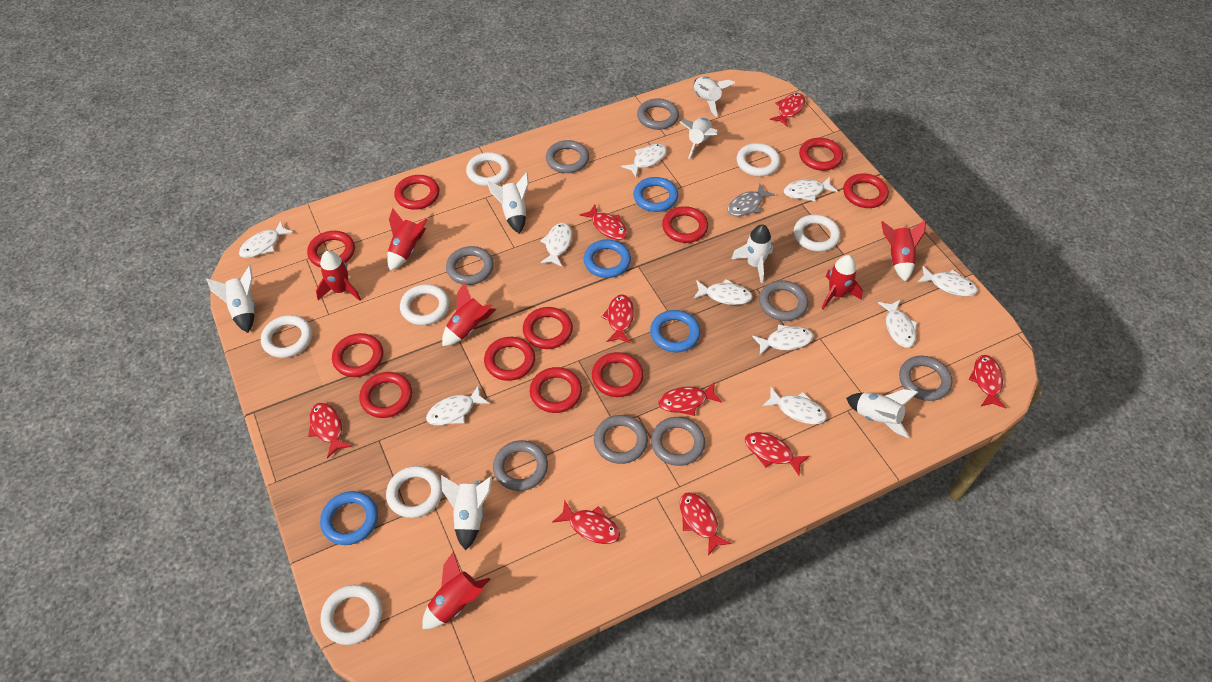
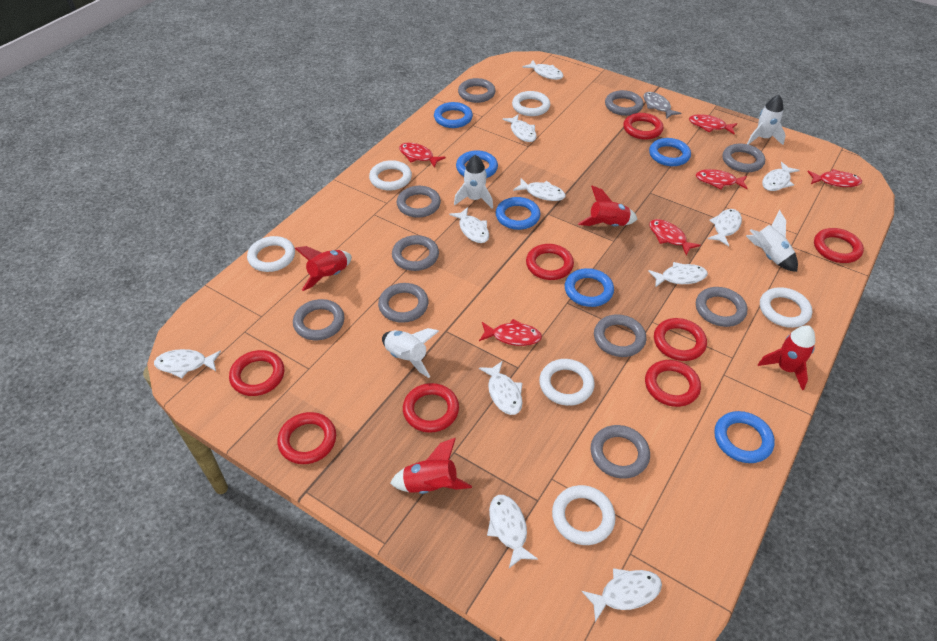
blue ring: [320,491,378,545] [584,240,631,278] [633,177,678,212] [650,310,700,352] = 4 -> [434,102,473,128] [456,150,498,178] [496,197,540,230] [565,268,614,307] [649,138,691,166] [714,411,775,463] = 6
grey ring: [446,246,494,285] [493,440,548,491] [546,140,589,173] [594,415,648,464] [637,98,679,130] [651,417,705,466] [759,280,808,321] [899,356,952,401] = 8 -> [293,299,344,340] [378,283,429,323] [392,235,439,271] [397,186,441,218] [458,78,495,103] [590,425,650,479] [594,314,646,357] [605,90,643,116] [696,287,747,327] [722,144,765,172] = 10
red fish: [308,402,352,458] [552,500,620,544] [579,205,628,240] [601,294,634,343] [659,383,722,416] [680,492,732,556] [745,432,810,476] [770,93,805,127] [968,355,1006,408] = 9 -> [399,143,446,168] [479,319,542,346] [649,219,701,255] [689,114,738,134] [696,169,748,189] [807,169,862,187] = 6
red ring: [307,231,355,268] [332,333,383,377] [359,372,412,418] [394,175,440,210] [484,337,535,381] [523,307,573,349] [530,367,582,413] [592,352,644,397] [662,206,708,243] [799,138,843,171] [843,173,889,208] = 11 -> [229,350,284,396] [277,412,336,464] [403,383,459,433] [526,244,574,280] [623,113,663,140] [645,360,701,407] [654,318,707,361] [814,228,864,263] = 8
red rocket: [316,251,361,301] [387,208,428,271] [422,551,491,629] [442,282,496,346] [821,255,863,309] [881,220,926,282] = 6 -> [295,246,352,291] [390,438,472,494] [578,186,637,227] [758,325,815,390] = 4
white fish: [239,220,294,258] [426,385,490,425] [540,223,572,267] [621,144,667,177] [693,279,753,305] [752,324,813,355] [762,387,827,424] [784,177,838,201] [878,299,917,348] [918,266,978,296] = 10 -> [154,349,221,379] [449,207,489,243] [479,361,522,415] [487,495,538,568] [502,114,537,142] [513,178,566,201] [522,60,563,80] [581,568,662,622] [648,262,708,288] [708,209,742,246] [762,162,800,191] = 11
white ring: [261,315,312,358] [321,585,382,645] [386,466,443,518] [400,284,449,325] [466,152,510,186] [736,143,780,176] [794,215,840,252] = 7 -> [247,236,295,272] [369,160,412,191] [512,91,550,116] [539,359,595,406] [552,485,615,545] [760,287,812,328] = 6
white rocket: [206,266,255,333] [441,475,492,550] [487,172,529,234] [680,117,718,159] [694,77,735,117] [731,224,773,283] [846,389,918,438] = 7 -> [382,328,439,378] [454,155,493,209] [746,210,798,272] [747,95,786,145] = 4

